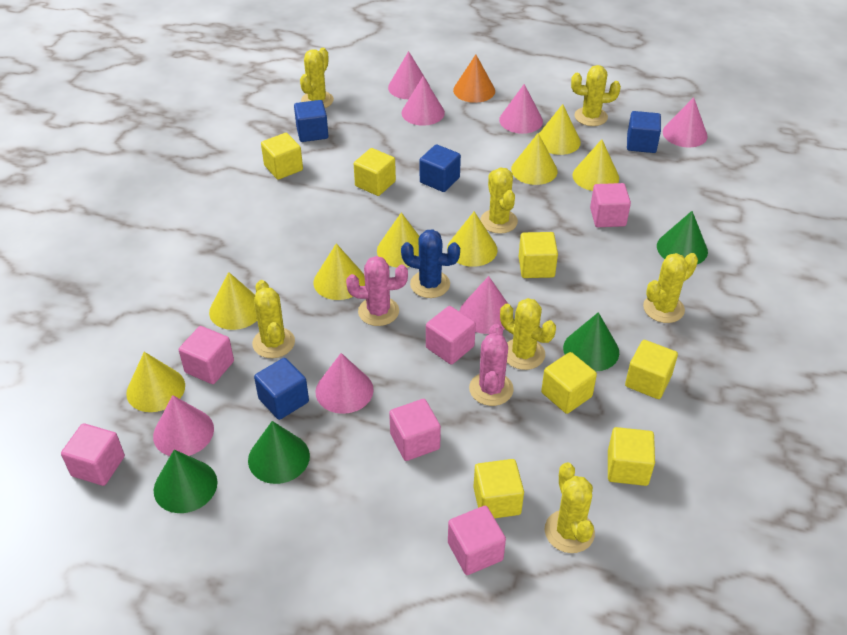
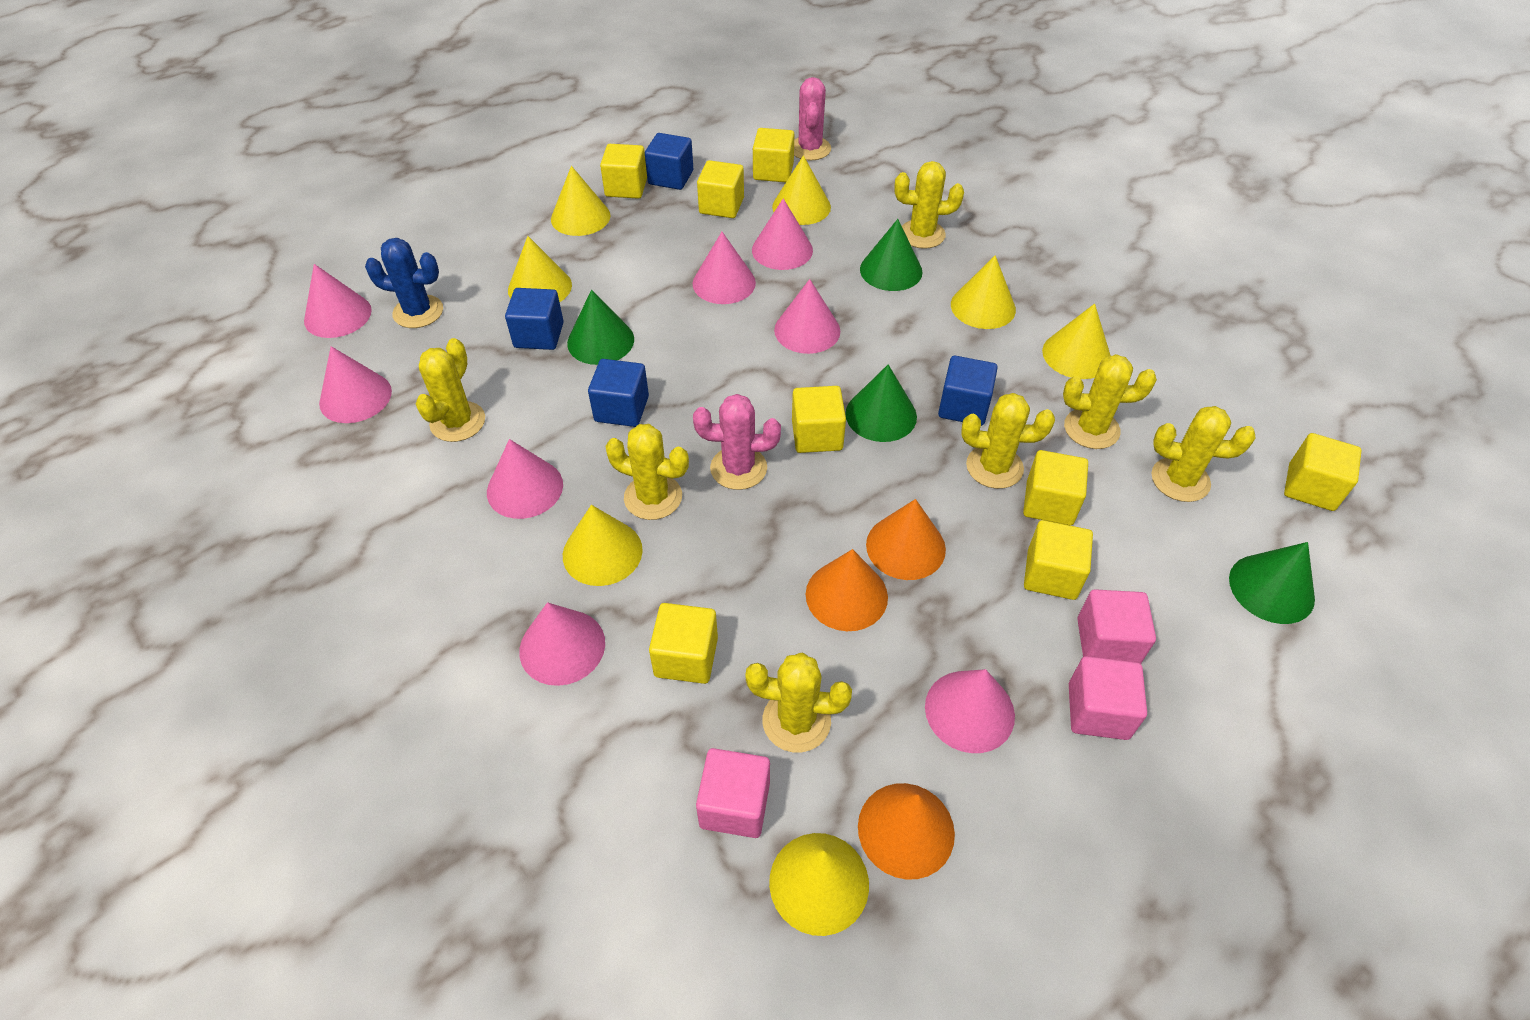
orange cone: [453,54,495,103] = 1 -> [806,549,888,631] [858,783,955,880] [866,499,946,580] = 3
pink cone: [153,395,214,456] [316,353,374,414] [388,51,430,99] [402,76,445,126] [459,276,508,334] [499,84,543,134] [663,97,708,148] = 7 -> [304,264,372,338] [319,346,392,423] [487,439,563,519] [519,602,605,686] [693,232,756,304] [752,198,813,270] [774,279,840,354] [925,669,1015,753] = 8
pink cube: [61,423,125,486] [179,326,234,384] [389,399,441,461] [426,306,476,365] [448,506,506,575] [590,183,631,227] = 6 -> [696,748,770,838] [1069,656,1147,740] [1077,589,1156,664] = 3
yellow cone: [126,352,185,412] [209,272,257,330] [313,243,365,300] [377,212,419,268] [447,212,497,267] [511,133,557,185] [539,104,581,155] [572,139,619,191] = 8 -> [508,236,572,302] [551,166,610,236] [563,505,643,586] [769,833,869,936] [772,155,831,225] [951,255,1016,329] [1042,304,1111,379] = 7
yellow cube: [261,133,303,180] [354,148,396,196] [473,459,524,518] [519,232,558,278] [541,352,597,414] [608,427,655,486] [625,340,678,399] = 7 -> [600,144,647,199] [649,603,718,684] [697,160,744,218] [753,128,794,182] [792,386,846,453] [1023,450,1088,525] [1024,520,1093,600] [1284,433,1362,511] = 8

